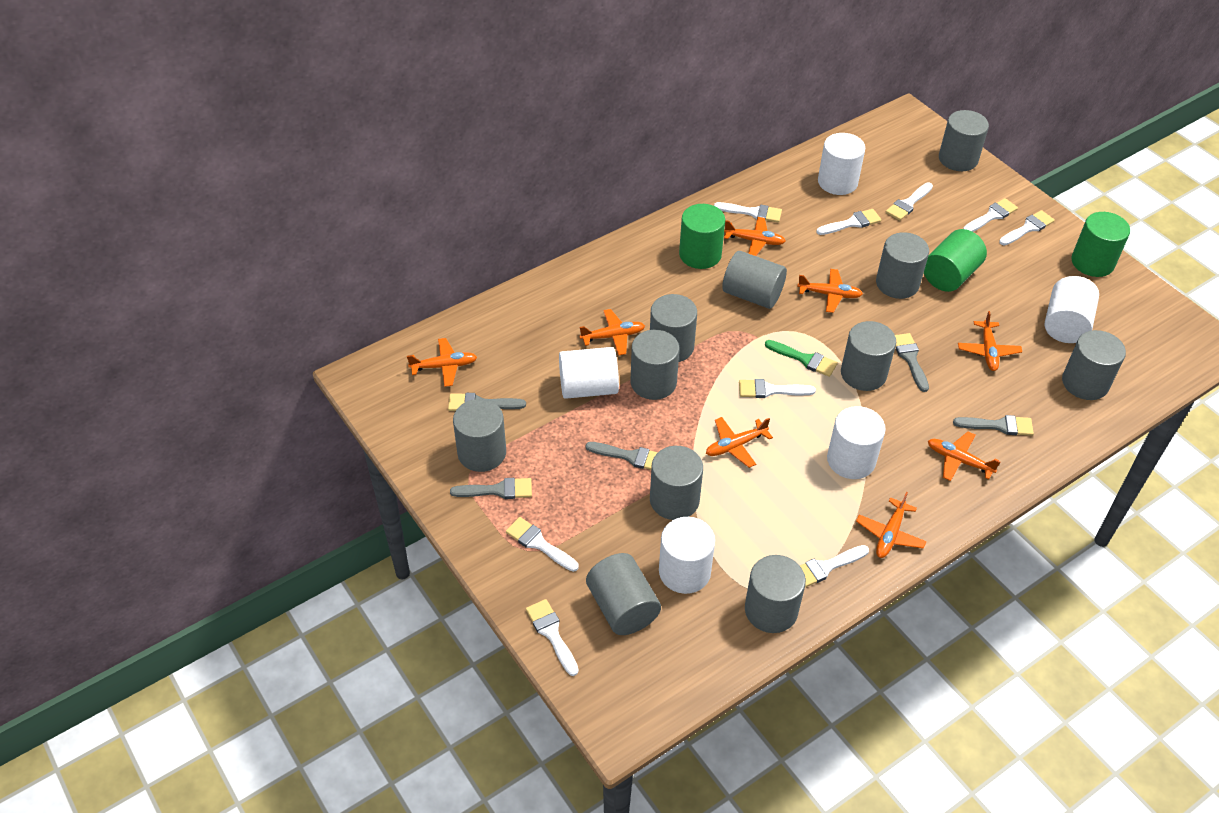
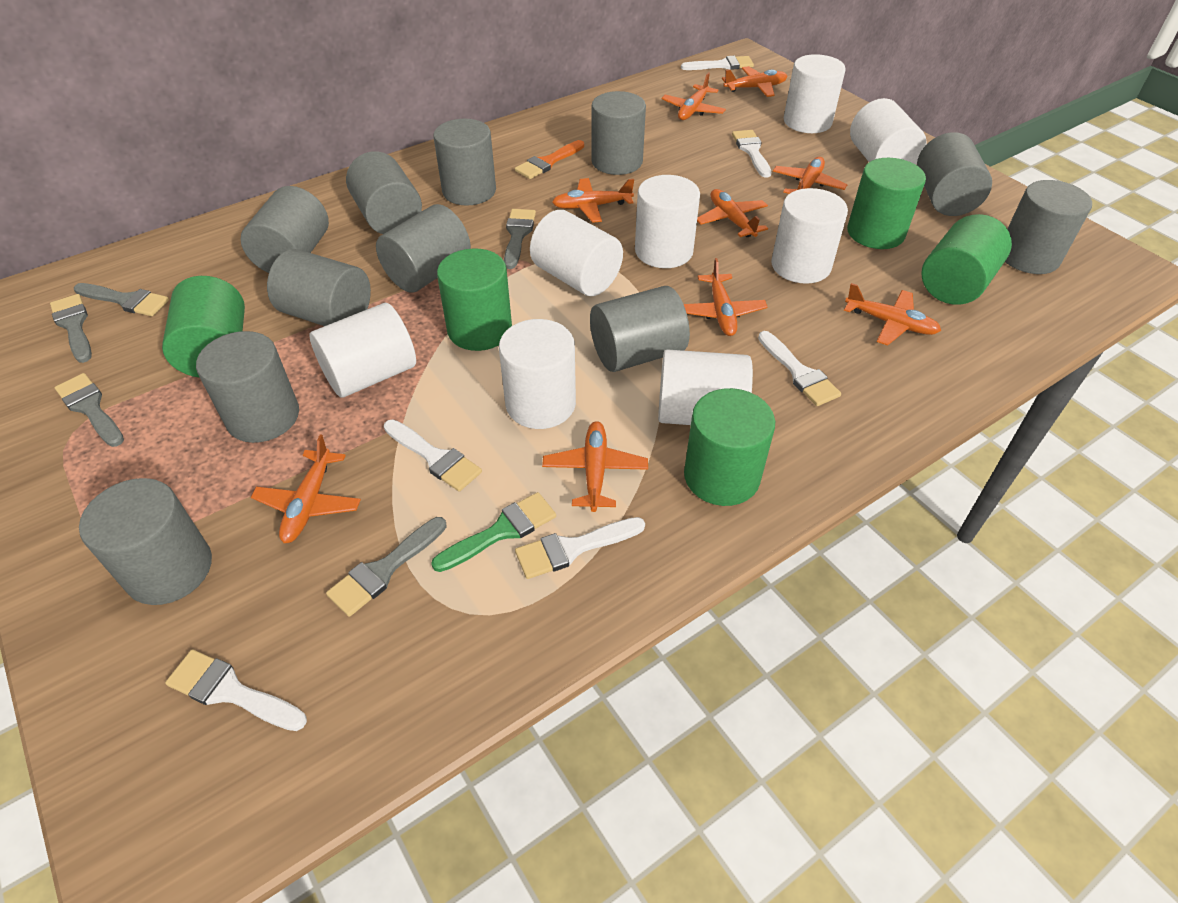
green cylinder: [679,204,725,269] [924,229,987,292] [1072,212,1130,277] = 3 -> [162,276,245,378] [437,248,512,351] [684,388,775,506] [847,158,926,249] [921,214,1012,305] = 5
orange brush: none = 0 -> [515,140,584,179] = 1
orange plane: [407,338,477,387] [579,309,645,356] [706,417,773,468] [724,217,786,256] [797,269,863,313] [856,492,927,558] [928,432,1000,481] [958,311,1022,371] = 8 -> [251,435,361,543] [542,421,648,512] [552,178,634,223] [661,72,726,120] [684,258,767,336] [697,189,768,237] [722,66,788,97] [773,157,848,194] [844,283,941,346] = 9
white brush: [506,517,579,572] [526,599,579,676] [714,202,782,222] [739,379,816,398] [800,545,869,587] [816,209,881,235] [886,183,933,221] [963,198,1018,232] [999,210,1055,246] = 9 -> [165,650,307,731] [384,419,482,492] [515,517,645,579] [681,56,754,70] [732,130,771,178] [758,331,841,406] = 6
white cylinder: [559,347,619,399] [659,517,715,594] [818,133,865,195] [827,406,886,479] [1045,276,1099,343] = 5 -> [309,303,416,398] [499,319,576,429] [530,210,623,296] [635,175,700,268] [658,349,753,425] [771,188,848,284] [784,54,846,133] [850,98,927,165] = 8

